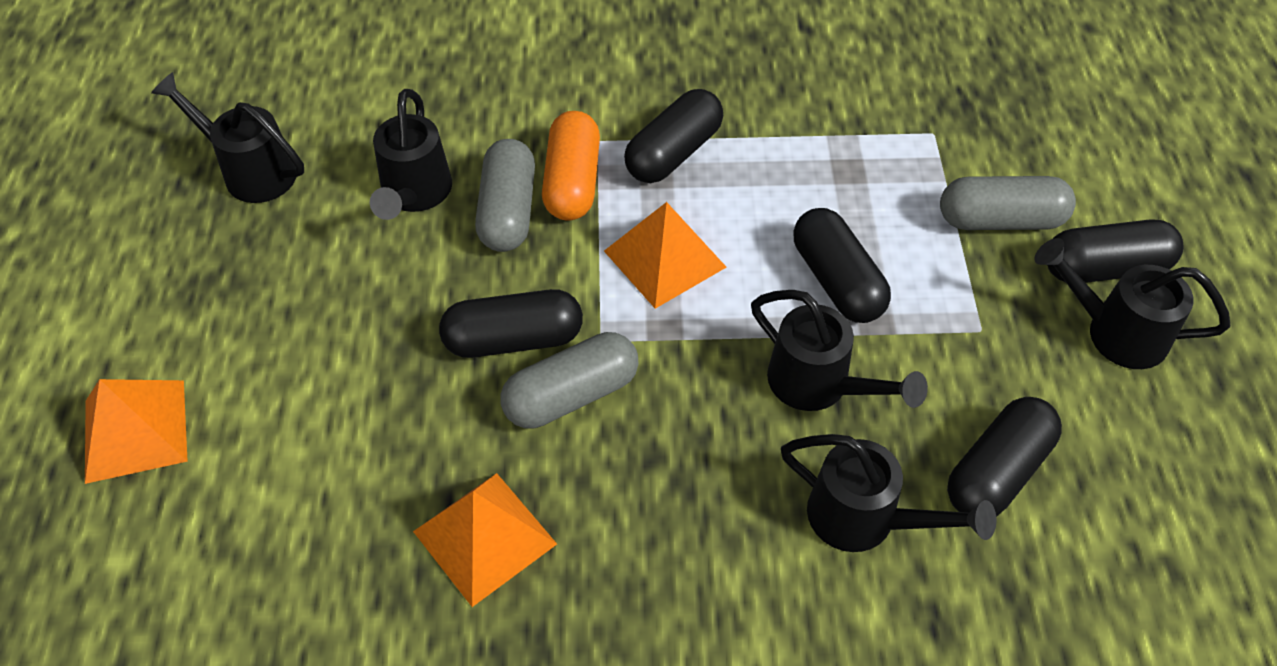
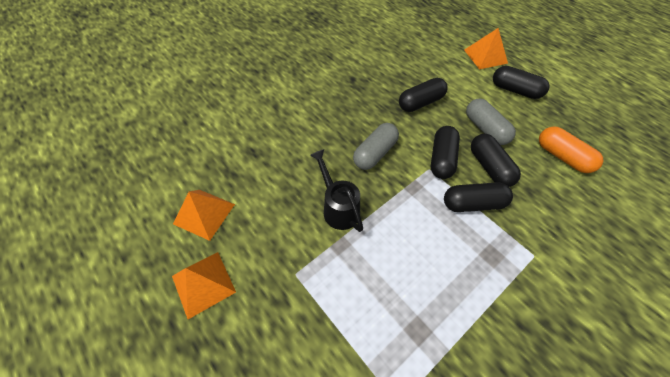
black watering can: [151,72,304,203] [370,89,452,220] [751,290,928,411] [781,434,996,552] [1034,238,1230,369] = 5 -> [310,149,363,232] = 1
grey capsule: [475,139,535,252] [501,332,638,429] [940,176,1076,230] = 3 -> [353,123,399,170] [466,98,516,145] = 2

